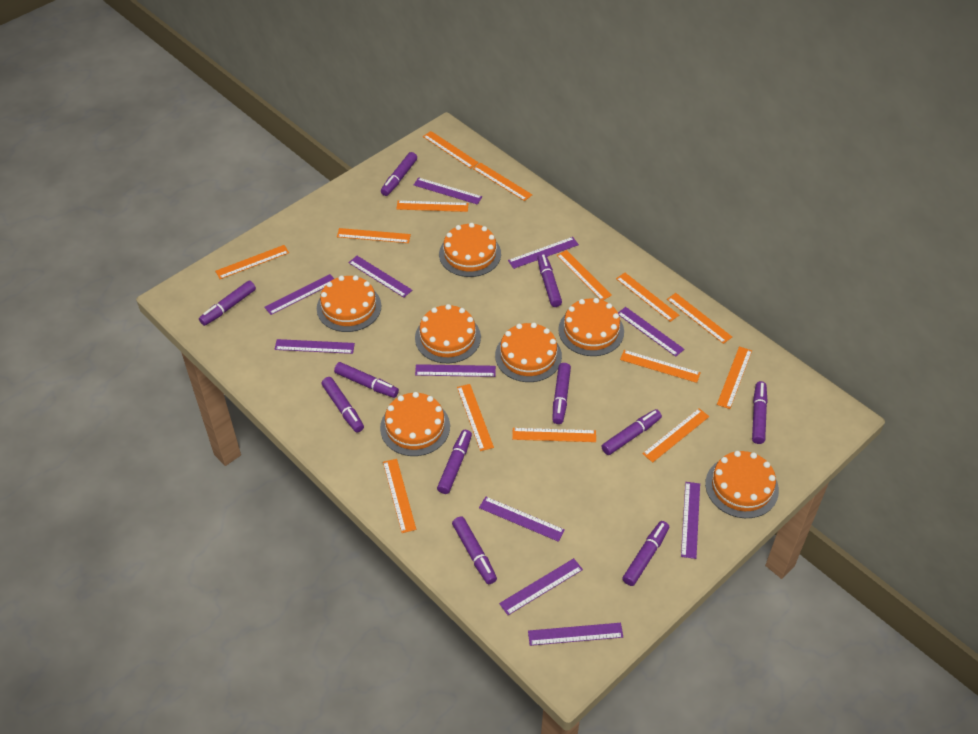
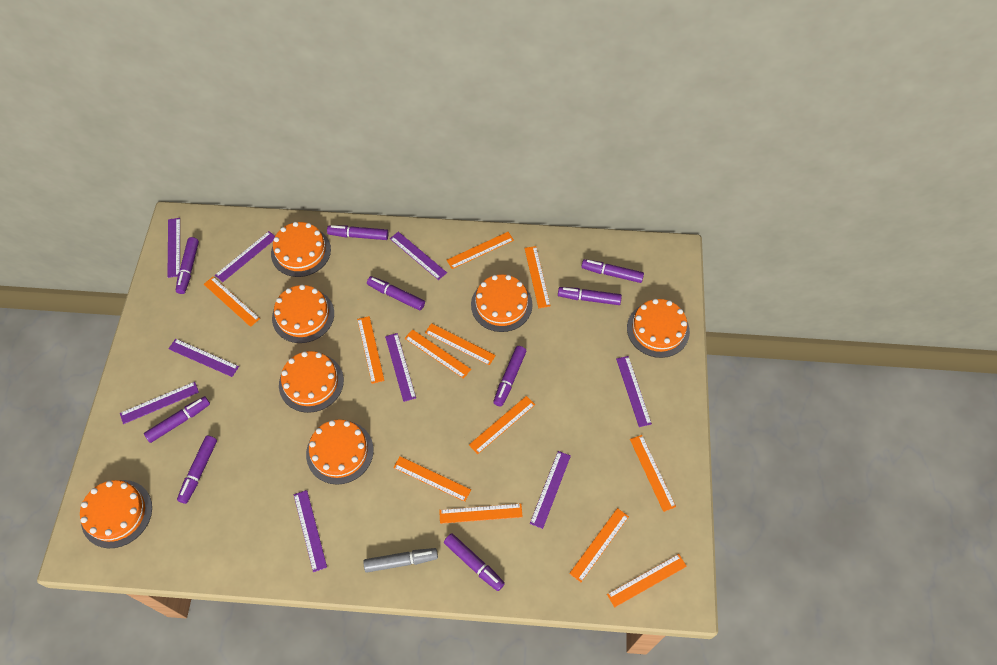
grey marker: none = 0 -> [363,548,438,573] = 1
orange ruler: [215,245,289,279] [337,228,411,243] [383,459,416,533] [397,201,468,212] [423,131,479,169] [457,384,494,451] [473,163,532,201] [512,428,596,442] [557,250,612,300] [616,273,679,322] [620,350,701,383] [642,408,709,462] [667,293,732,344] [717,346,752,409] = 14 -> [204,277,260,327] [357,316,385,384] [393,456,471,502] [405,329,471,379] [425,323,496,366] [439,503,523,524] [447,232,514,269] [469,396,535,454] [525,246,551,308] [569,508,629,582] [607,554,687,608] [630,435,676,512] = 12
purple marker: [199,281,256,326] [321,377,364,432] [334,362,399,398] [381,152,417,196] [437,430,472,494] [452,516,497,584] [537,254,562,307] [552,363,571,424] [601,409,662,455] [622,521,669,586] [752,381,768,444] = 11 -> [144,396,210,443] [176,237,199,294] [177,436,217,504] [327,225,388,240] [367,276,425,310] [444,533,505,591] [493,346,527,407] [558,287,622,305] [581,259,644,283] = 9
purple ruler: [265,274,334,315] [275,339,355,354] [348,256,412,298] [414,177,482,205] [415,364,496,377] [479,496,565,542] [499,558,583,615] [508,237,579,269] [528,623,623,646] [618,307,684,357] [681,482,700,559] = 11 -> [120,382,199,424] [167,218,180,278] [168,339,239,377] [215,231,275,282] [294,490,327,572] [385,333,416,402] [390,232,447,280] [530,451,571,529] [616,356,652,427] = 9

